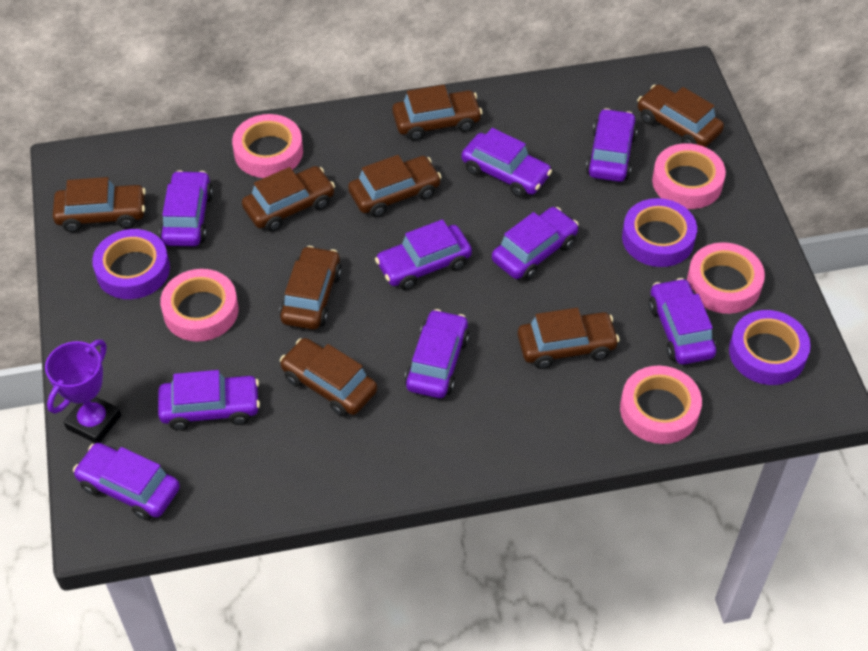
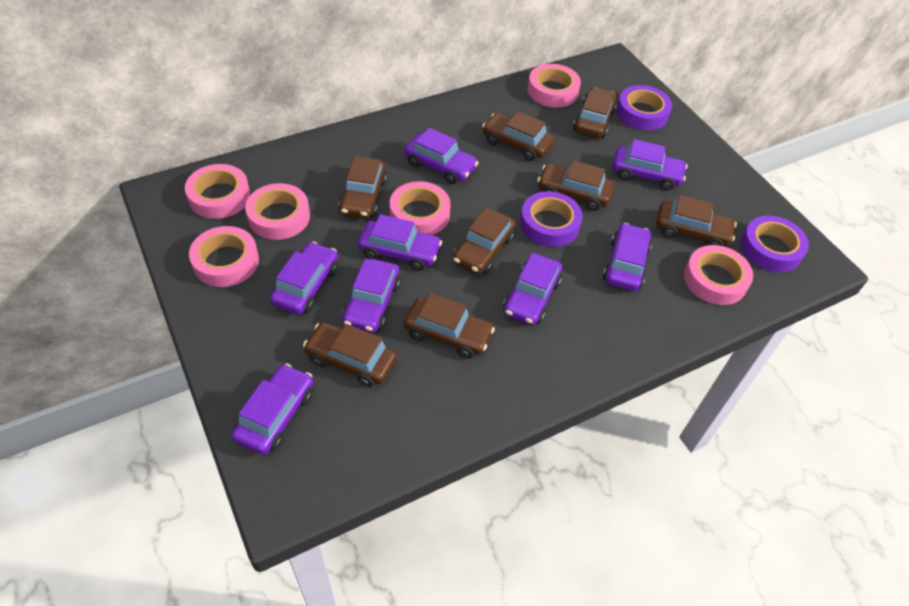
pink tape: [160,269,238,342] [232,114,303,178] [620,365,702,444] [652,143,726,209] [687,242,765,314] = 5 -> [185,164,250,219] [189,226,259,287] [245,183,310,240] [390,181,451,235] [528,64,581,107] [684,245,753,305] = 6
purple car: [73,443,180,521] [158,370,260,430] [159,170,213,246] [375,219,472,290] [405,309,469,398] [461,128,552,198] [492,207,579,280] [586,108,637,182] [649,278,716,365] = 9 -> [232,363,313,455] [270,241,338,314] [342,259,401,333] [358,214,442,271] [405,128,479,184] [503,253,562,325] [603,223,652,291] [612,139,688,190] = 8
purple trophy: [45,340,121,443] = 1 -> none = 0

